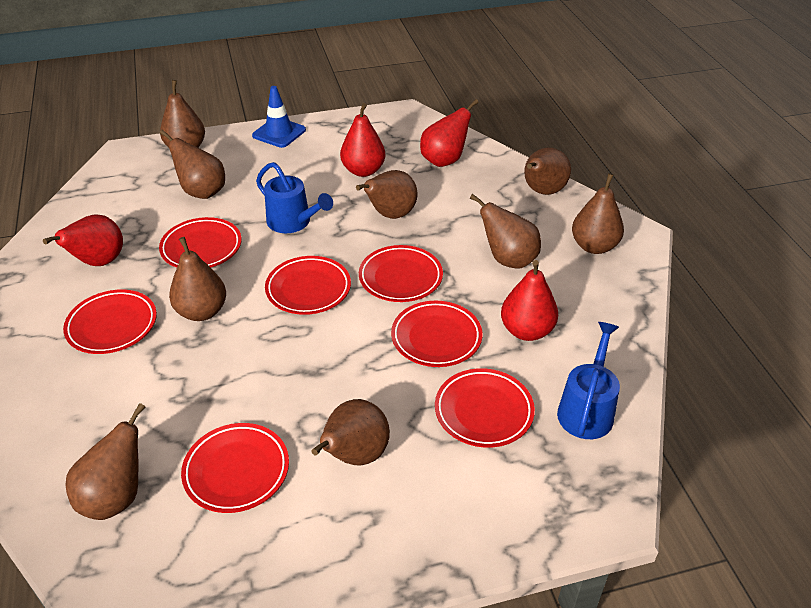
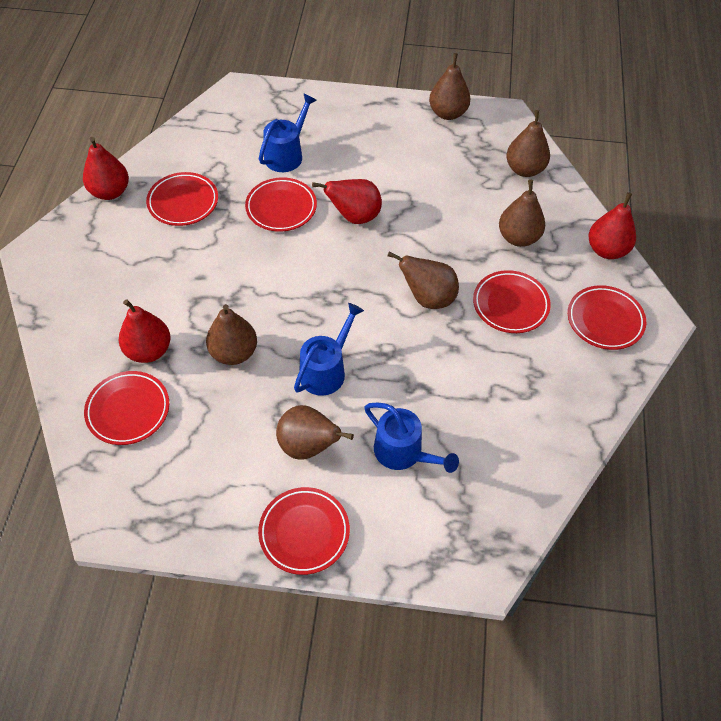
blue traffic cone: [252,86,306,148] = 1 -> none = 0
blue watering can: [256,162,333,233] [557,322,620,439] = 2 -> [259,93,317,172] [294,303,364,396] [364,402,459,473] = 3
brown pear: [65,403,145,520] [160,80,205,147] [160,130,225,199] [169,237,226,321] [311,399,390,465] [356,170,417,219] [470,194,541,268] [524,147,571,195] [572,173,624,254] = 9 -> [206,304,257,365] [276,405,354,460] [388,251,459,309] [429,53,470,120] [499,180,545,247] [506,110,550,177] = 6
red plate: [63,290,157,354] [159,217,242,268] [181,423,289,513] [265,256,351,315] [359,245,443,302] [391,301,482,367] [435,368,535,448] = 7 -> [84,371,169,445] [146,172,218,226] [245,177,317,232] [258,487,350,575] [473,270,551,333] [568,285,646,350] = 6

